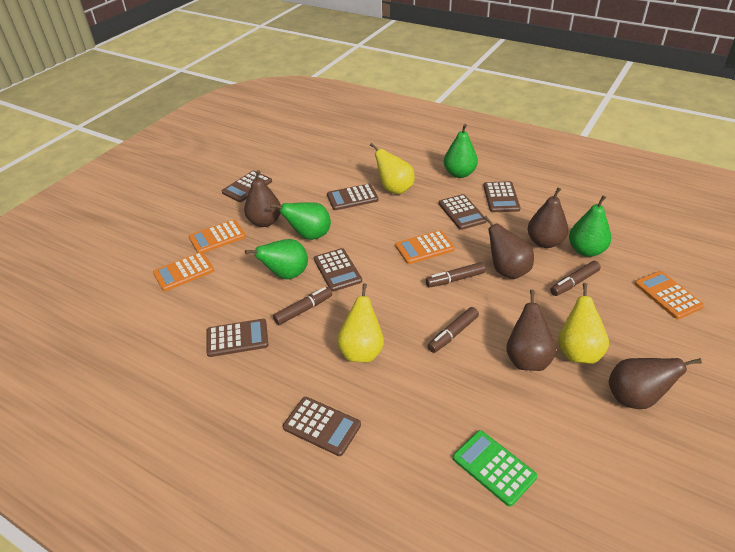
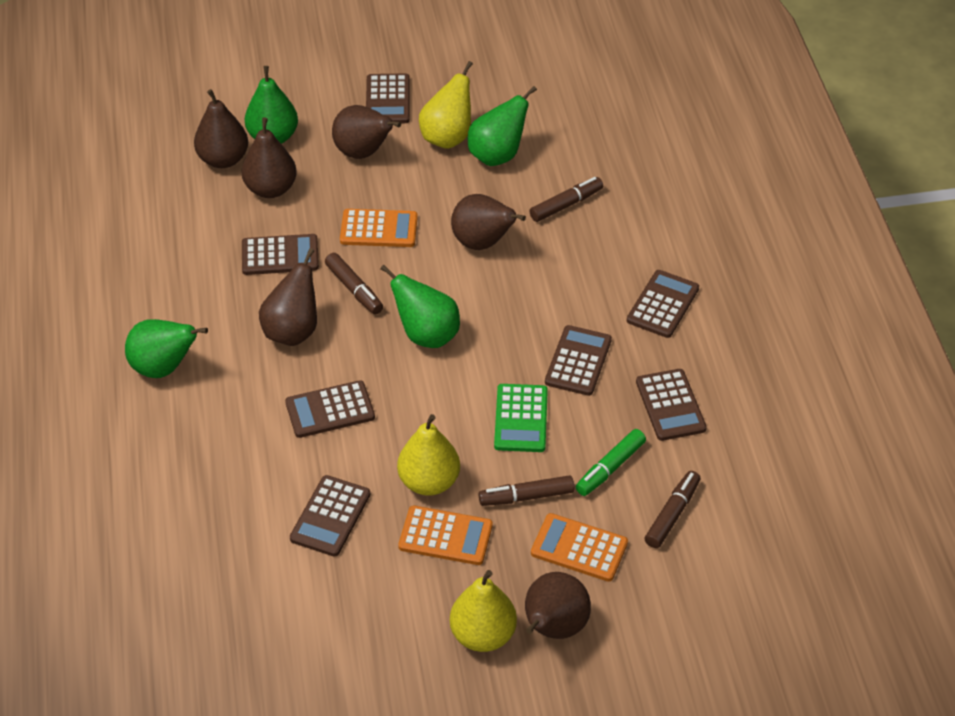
brown pear: [244,170,281,227] [483,216,534,279] [506,289,556,371] [528,188,568,248] [609,358,702,409] = 5 -> [194,89,248,168] [242,117,297,198] [259,248,317,346] [332,105,401,159] [451,194,526,250] [525,572,591,639] = 6
green marker: none = 0 -> [576,429,646,496] = 1
orange calculator: [153,252,214,291] [189,220,246,253] [395,230,455,264] [635,271,704,319] = 4 -> [340,209,418,247] [398,506,493,565] [531,513,628,582] = 3

